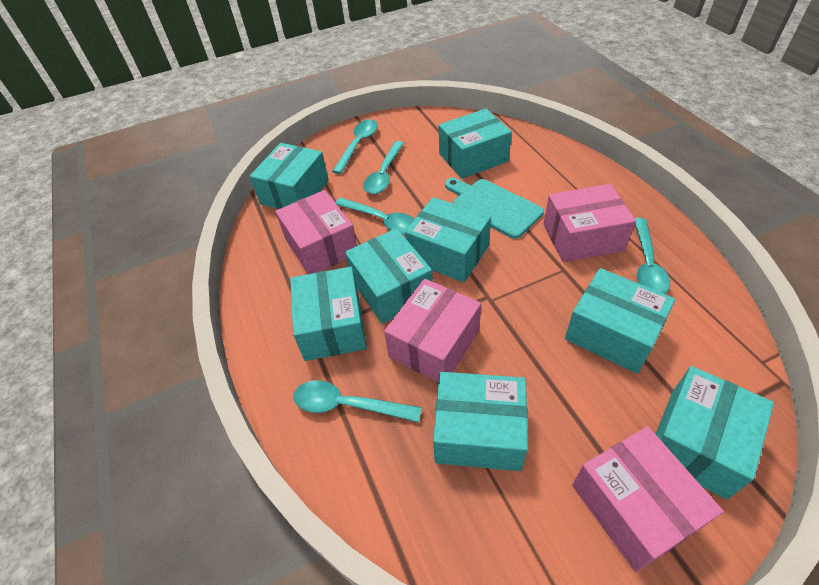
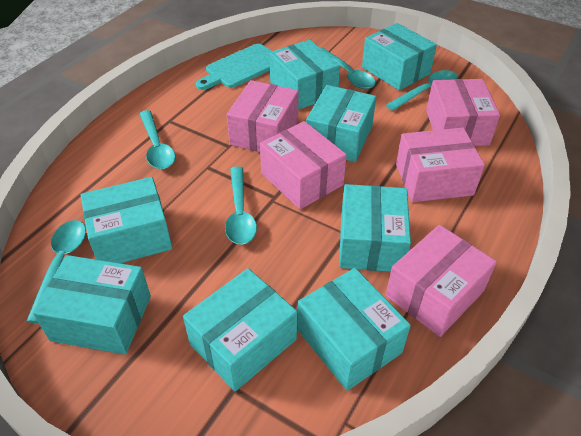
pink box: [276,190,357,274] [384,279,481,383] [543,184,636,262] [572,426,723,572] = 4 -> [227,80,299,152] [260,121,347,209] [386,225,497,337] [396,128,485,202] [426,79,500,146] = 5

